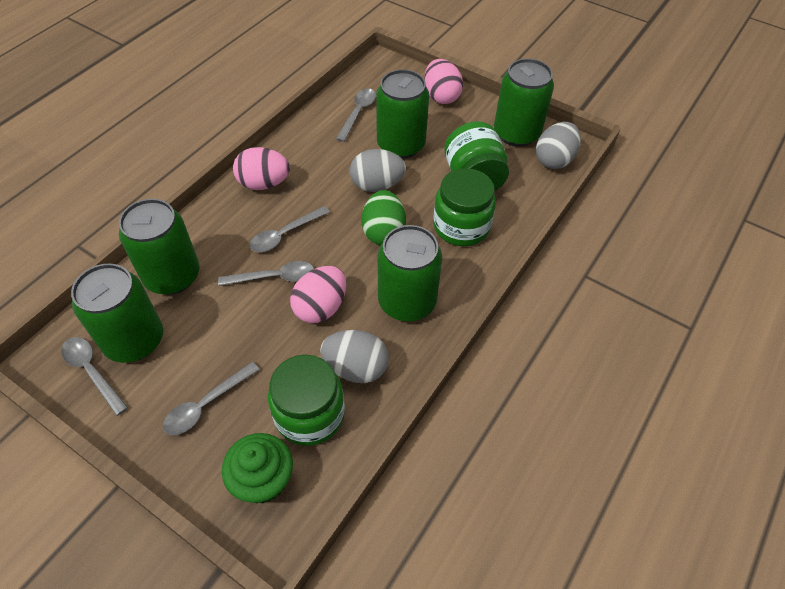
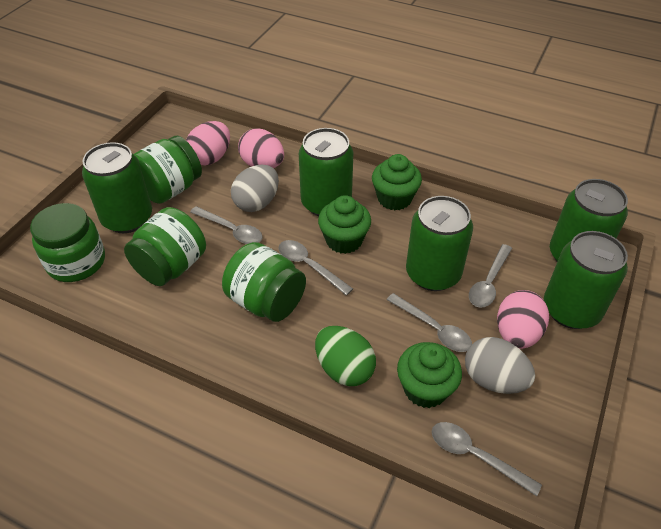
green cupcake: [222,433,293,503] = 1 -> [318,195,371,254] [372,154,422,210] [397,342,462,408] = 3
green jar: [268,355,345,446] [433,168,496,246] [444,121,509,191] = 3 -> [30,203,105,282] [124,207,206,286] [133,136,202,204] [222,242,306,322] = 4
grey egg: [320,330,389,383] [350,149,406,192] [536,122,581,169] = 3 -> [231,165,279,212] [465,337,535,394] = 2

